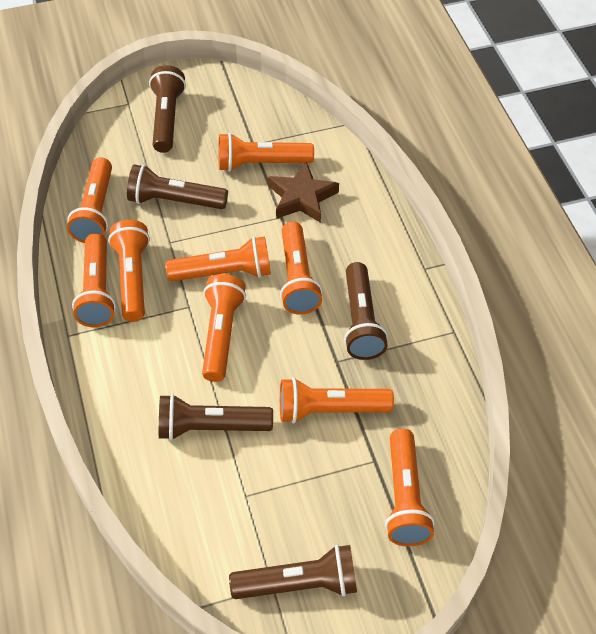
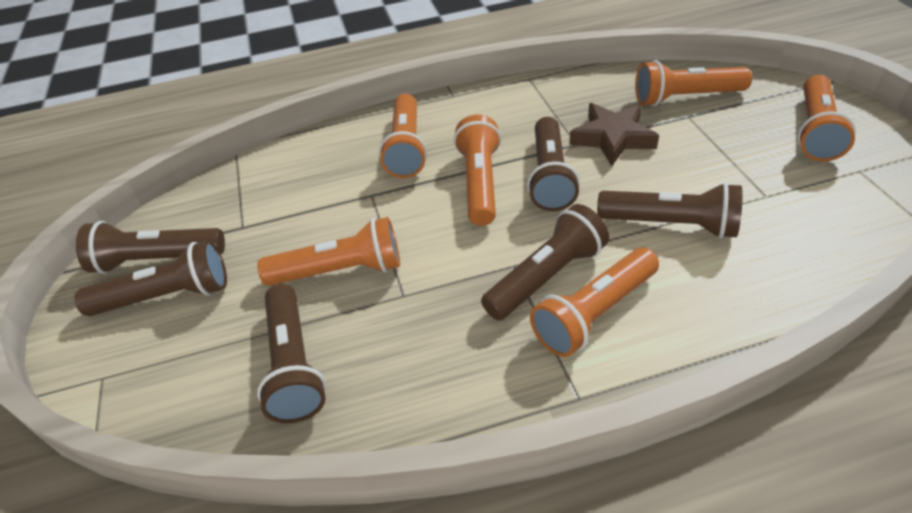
brown flashlight: [127,164,228,209] [149,65,186,153] [159,394,273,440] [229,545,357,599] [344,262,388,360] = 5 -> [75,240,227,316] [76,221,225,274] [257,284,326,424] [481,204,609,320] [527,117,580,211] [597,182,742,238] = 6
orange flashlight: [67,157,112,243] [72,233,116,327] [108,220,150,322] [165,236,271,282] [202,274,246,382] [218,133,314,172] [280,222,323,314] [280,378,394,424] [385,428,435,546] = 9 -> [257,217,400,286] [379,94,427,178] [454,115,501,226] [530,248,659,357] [635,60,752,106] [797,75,856,162] = 6

